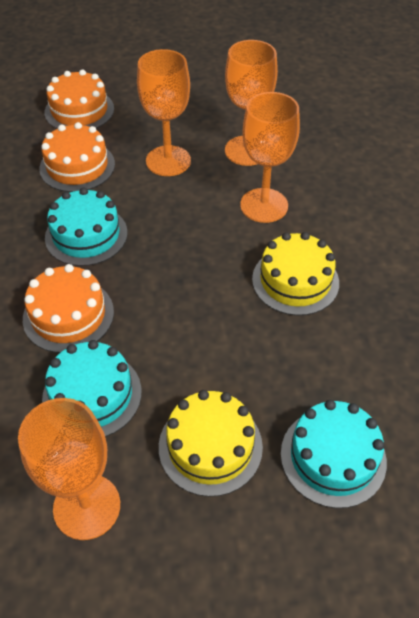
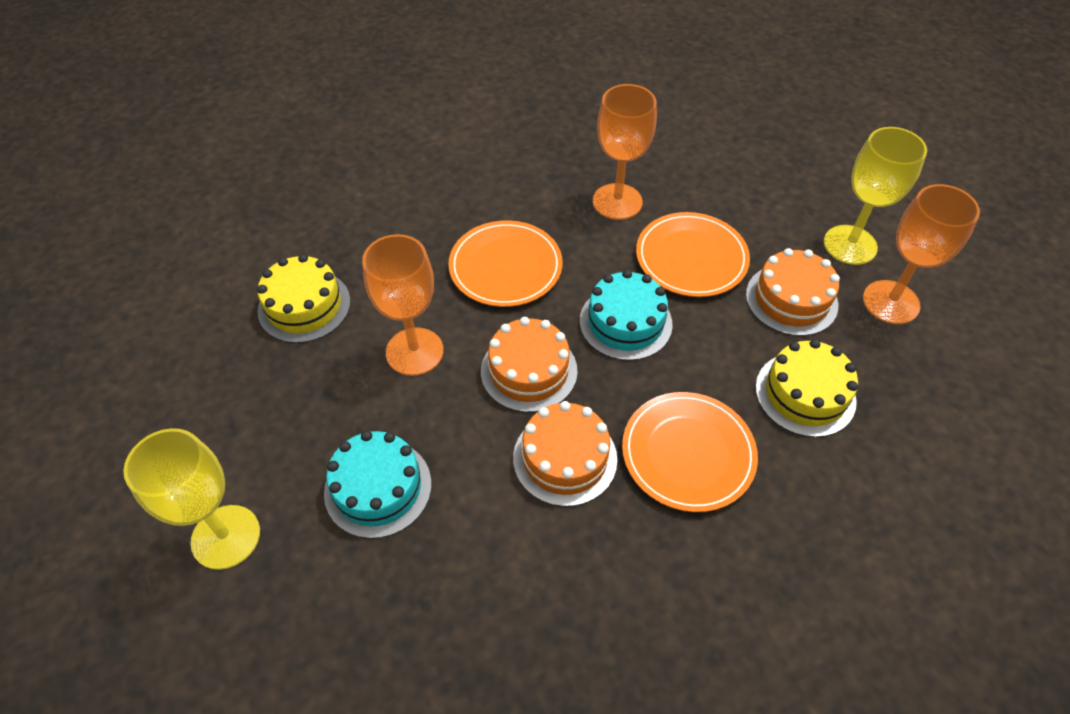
orange goblet: [18,398,120,540] [137,49,191,176] [225,40,278,166] [240,92,300,223] = 4 -> [362,234,444,376] [593,84,657,220] [863,184,980,324] = 3
orange plate: none = 0 -> [448,220,563,307] [622,392,758,512] [636,212,750,297] = 3
turquoise cake: [42,340,142,437] [45,188,127,266] [281,400,387,508] = 3 -> [324,431,431,539] [580,270,673,361] = 2
yellow goblet: none = 0 -> [123,428,260,570] [824,127,927,265] = 2

